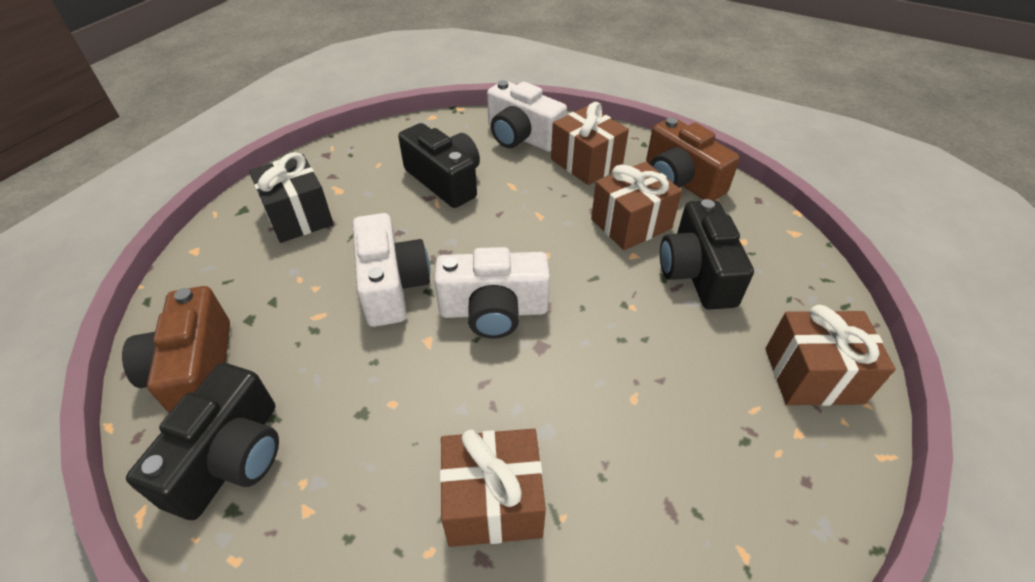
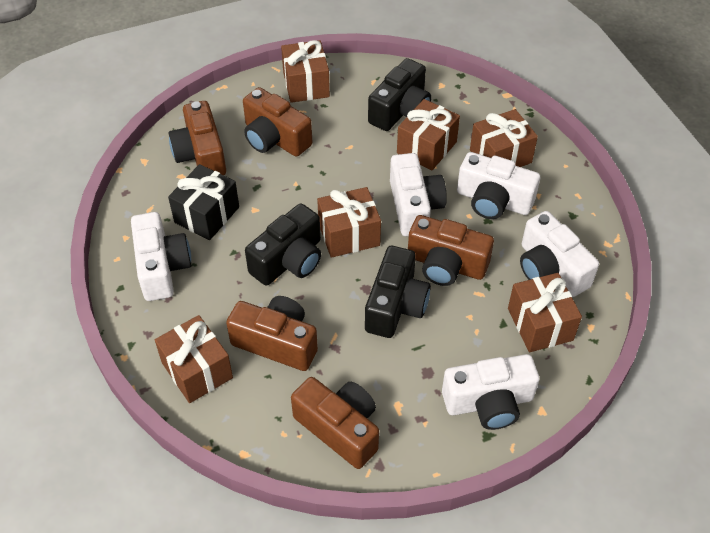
brown camera: [122,286,230,413] [646,117,740,200] = 2 -> [169,101,226,175] [226,296,318,371] [243,87,312,157] [291,377,379,469] [408,215,494,286] = 5
brown gift: [440,429,546,547] [551,102,629,185] [591,162,682,250] [765,305,896,406] = 4 -> [155,315,233,403] [281,40,330,103] [317,187,381,258] [397,99,460,170] [470,109,538,167] [508,273,582,352] = 6
white camera: [353,213,430,327] [434,247,550,338] [487,80,567,152] = 3 -> [131,212,191,301] [390,153,447,236] [442,354,540,430] [457,152,540,219] [520,211,599,297] = 5

